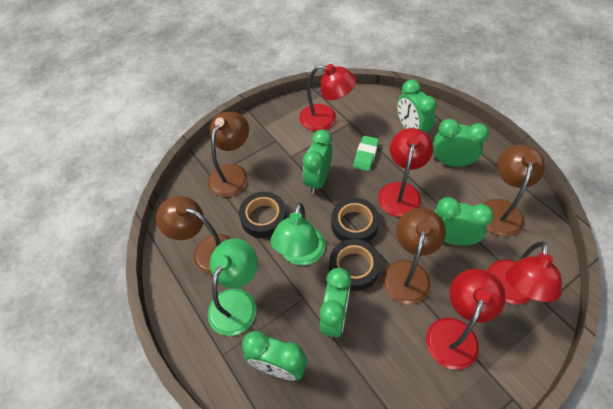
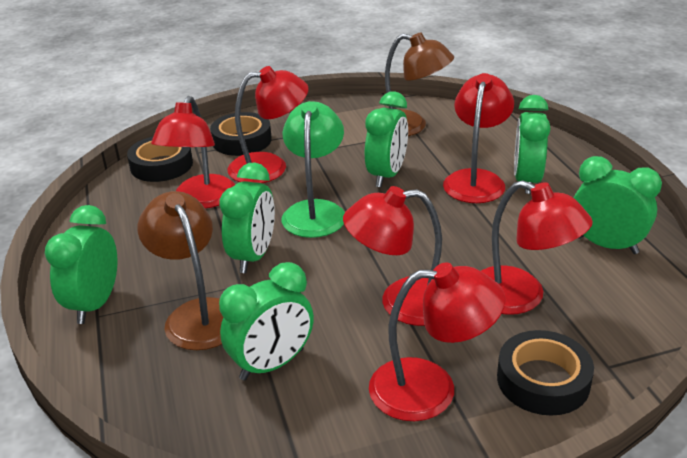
brown lamp: [156,196,232,275] [208,112,249,197] [382,208,446,304] [483,145,545,237] = 4 -> [138,191,223,350] [385,32,454,136] = 2
green eraser: [353,136,379,171] = 1 -> none = 0
green lamp: [208,239,258,336] [271,202,325,266] = 2 -> [282,101,345,238] = 1
red lamp: [299,64,357,131] [378,128,433,217] [426,269,506,370] [487,241,562,305] = 4 -> [151,96,235,209] [228,66,309,183] [343,186,442,326] [369,263,506,421] [443,73,514,203] [481,180,593,315] = 6

